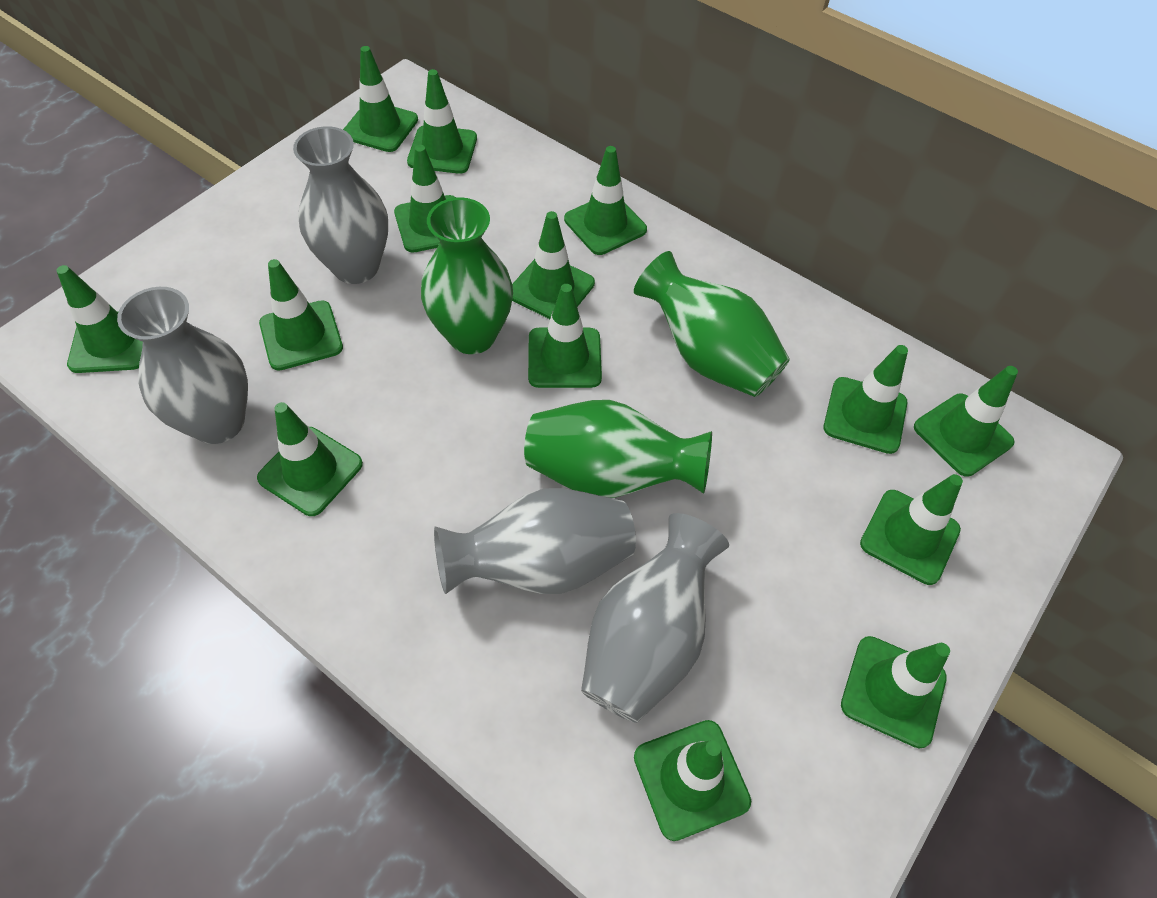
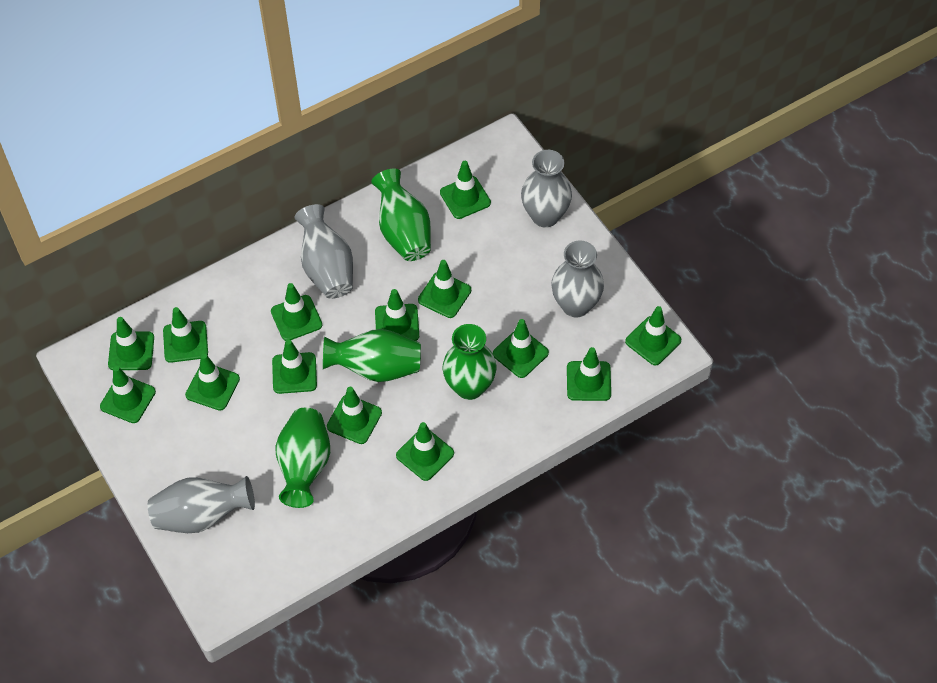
green vase: [421,197,513,354] [524,400,712,498] [634,251,790,397] = 3 -> [275,408,330,508] [323,329,421,382] [372,168,431,261] [443,324,497,400] = 4

